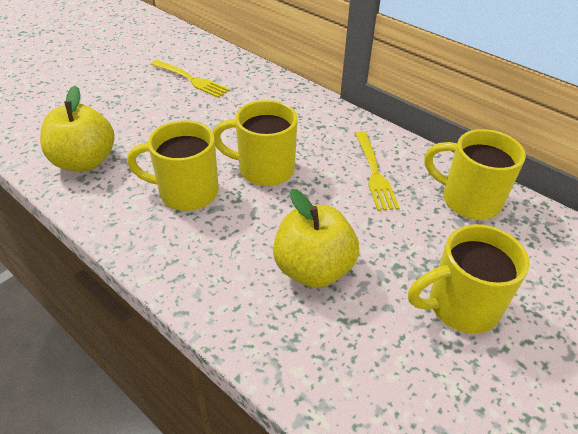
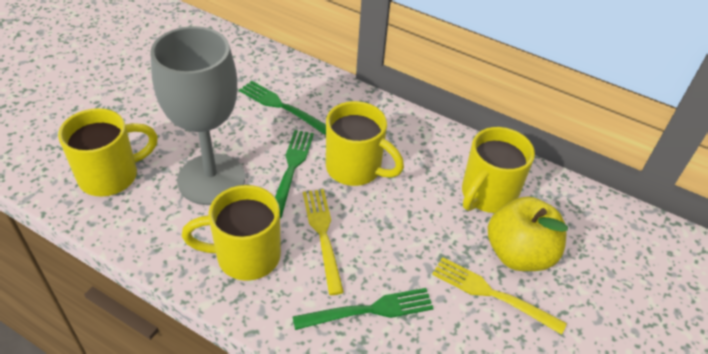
green fork: none = 0 -> [239,81,326,135] [275,130,314,219] [292,288,434,330] = 3
grey goblet: none = 0 -> [150,26,245,205] = 1
yellow apple: [40,86,115,172] [273,189,359,288] = 2 -> [488,197,568,271] = 1

